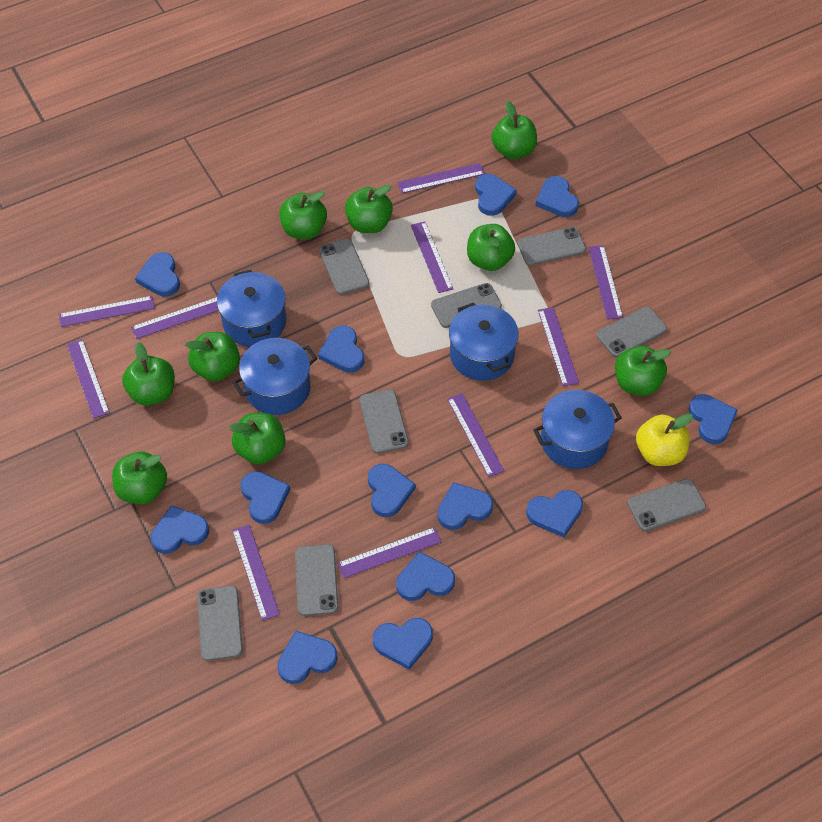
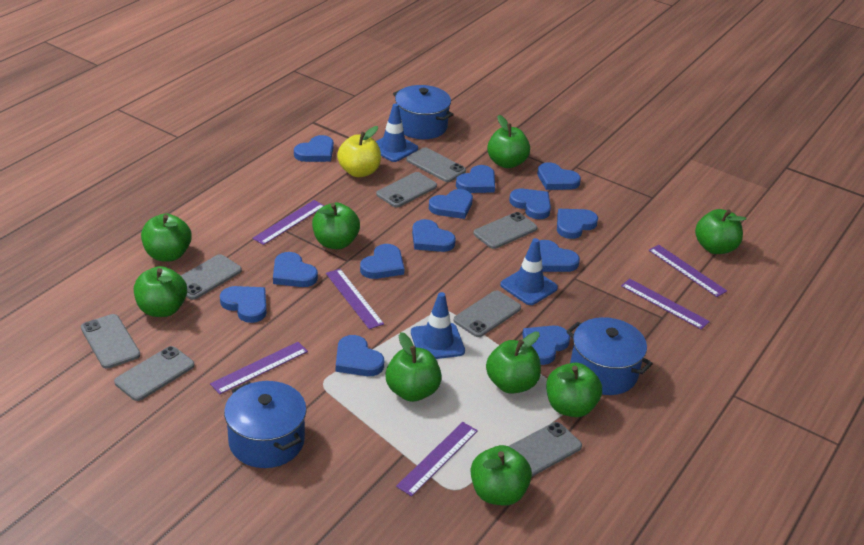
blue pot: [217,270,286,347] [232,338,317,415] [449,302,519,381] [533,390,622,469] = 4 -> [224,381,307,468] [393,85,453,139] [566,317,653,395] = 3
blue traffic cone: none = 0 -> [376,104,418,162] [411,292,465,359] [500,238,558,305] = 3
purple ruler: [59,296,154,327] [67,339,110,419] [131,297,219,339] [232,525,280,621] [338,527,442,578] [397,163,485,193] [411,221,453,293] [447,393,504,477] [538,307,579,386] [588,245,623,320] = 10 -> [210,342,308,394] [252,200,325,245] [326,269,384,329] [396,422,478,496] [621,279,710,330] [648,245,727,297] = 6

